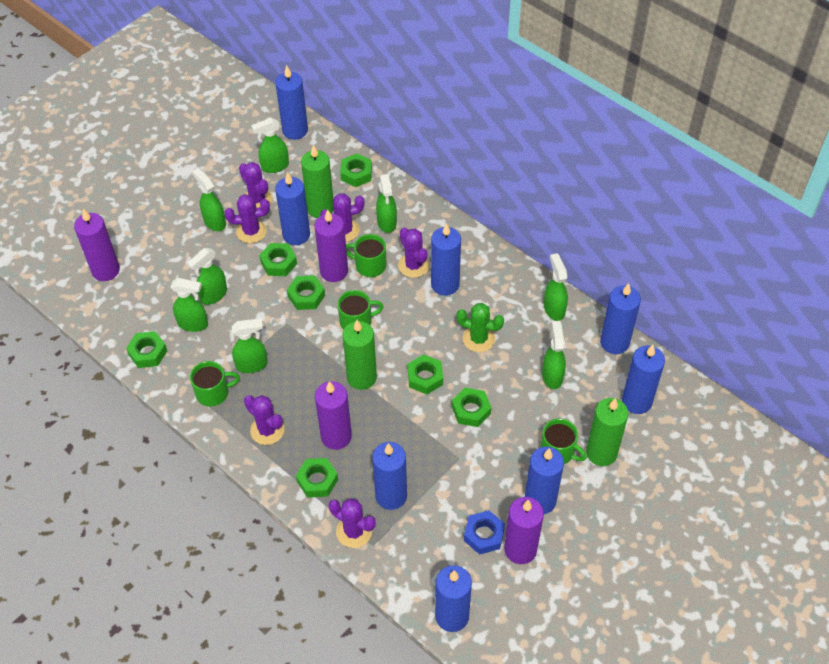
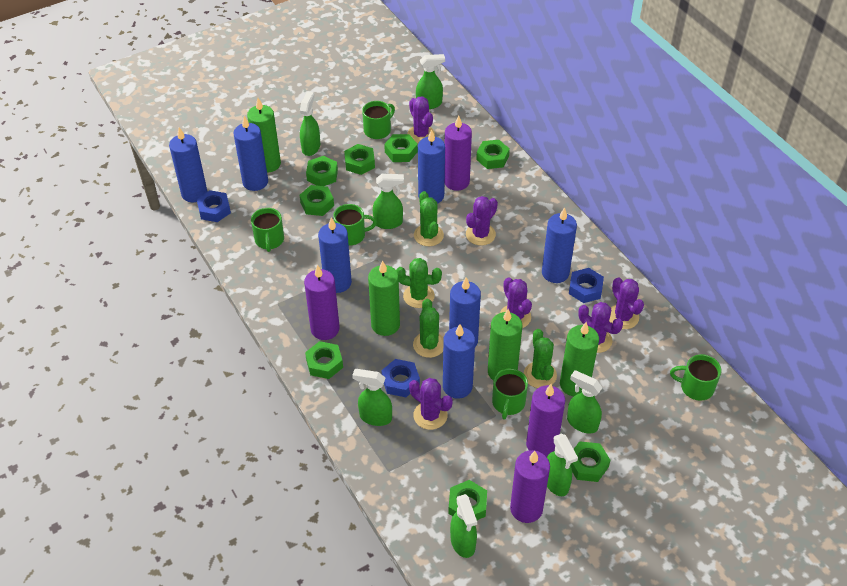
blue candle: [275,65,308,140] [275,172,310,245] [372,442,407,510] [431,223,461,296] [435,565,472,632] [525,447,564,514] [600,283,641,354] [622,345,665,414] = 8 -> [169,128,207,202] [233,116,268,191] [318,217,352,293] [418,129,445,204] [443,324,475,399] [449,277,481,347] [542,207,577,283] = 7
blue nut: [464,511,505,555] = 1 -> [197,190,231,222] [381,359,420,397] [569,268,604,303] = 3
green cactus: [456,303,504,352] = 1 -> [396,258,442,308] [413,299,444,358] [414,191,444,246] [524,329,557,388] = 4
green candle: [301,145,333,218] [342,320,377,390] [586,398,629,466] = 3 -> [247,98,281,173] [368,260,400,336] [488,309,522,381] [560,322,599,396] = 4
green mug: [190,361,240,407] [338,290,384,330] [346,234,386,277] [540,418,587,464] = 4 -> [251,208,284,252] [333,204,377,245] [362,101,395,139] [492,368,528,420] [670,354,721,401] = 5
green nut: [126,331,167,368] [259,243,297,276] [287,276,325,310] [296,458,338,498] [340,153,372,187] [408,354,443,394] [452,388,491,427] = 7 -> [300,185,334,216] [305,341,343,379] [306,156,338,186] [344,144,375,175] [384,134,418,162] [448,480,487,520] [476,140,510,169] [570,441,610,482] = 8
green spray bottle: [171,278,208,332] [187,248,227,305] [192,168,226,231] [231,318,268,373] [251,118,289,173] [376,174,397,233] [542,321,566,389] [544,253,568,321] = 8 -> [300,91,320,156] [352,369,392,426] [373,173,404,229] [416,54,445,109] [450,494,477,558] [547,433,578,496] [567,370,603,433] = 7

